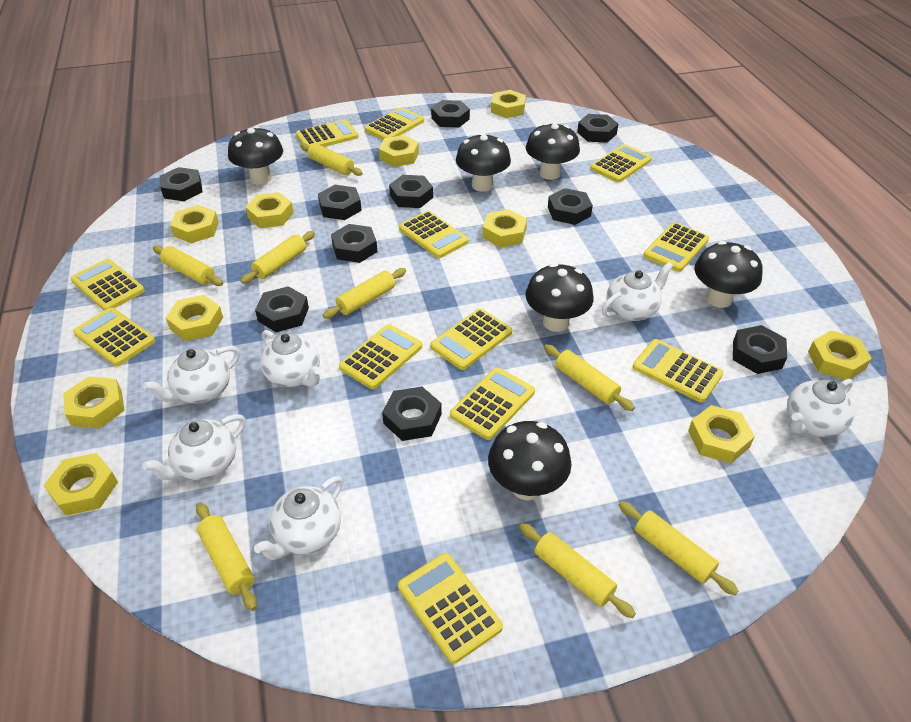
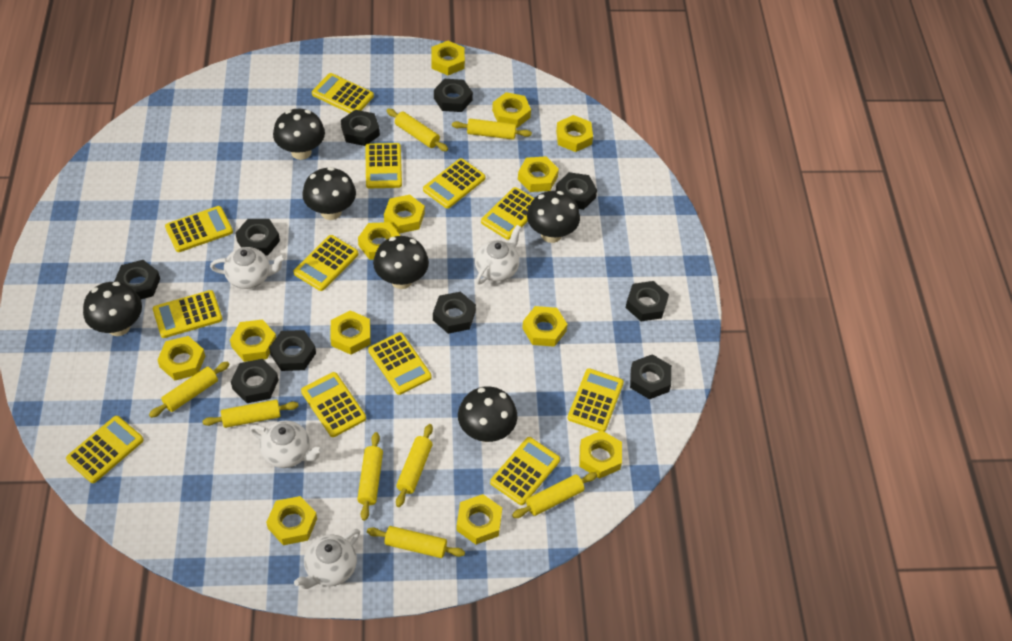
white teapot: [142,414,246,480] [143,346,240,403] [254,476,343,560] [260,330,321,387] [602,262,673,321] [787,379,855,437] = 6 -> [210,247,286,289] [250,421,323,468] [294,529,360,589] [475,225,521,284] = 4
yellow nut: [44,453,118,516] [63,376,125,429] [166,295,223,341] [170,205,219,243] [246,192,293,228] [379,135,419,167] [483,209,527,247] [491,90,526,118] [688,405,755,463] [808,330,872,380] = 10 -> [158,336,205,380] [230,319,276,362] [266,496,317,545] [330,310,371,355] [358,222,400,260] [384,195,425,234] [431,41,465,75] [456,494,502,544] [492,92,531,128] [518,156,559,192] [522,306,567,347] [556,115,593,152] [579,430,622,479] = 13

